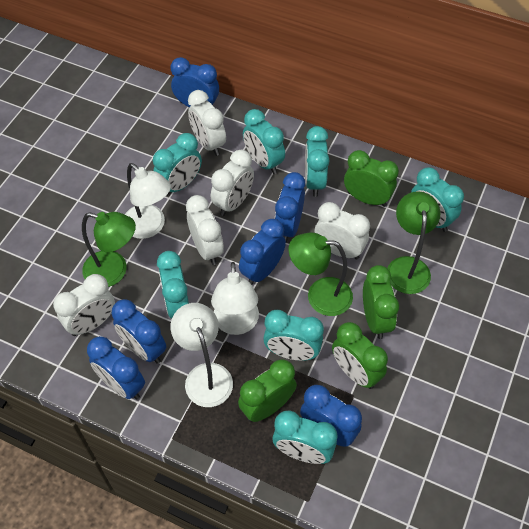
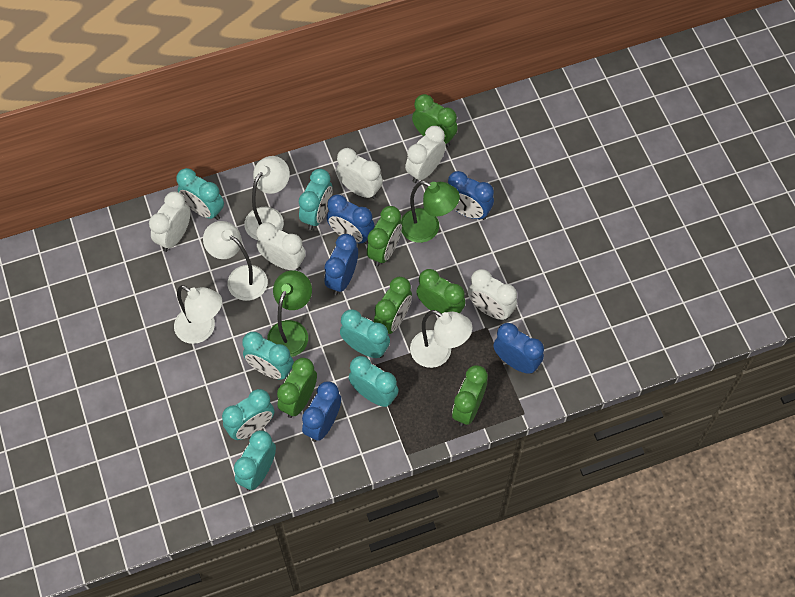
blue clock: [87,336,145,400] [112,299,166,364] [170,57,219,107] [239,219,286,285] [275,172,305,243] [300,385,362,447] = 6 -> [302,381,341,442] [324,234,358,295] [327,194,375,244] [448,171,494,220] [493,323,544,374] = 5
green clock: [238,359,297,422] [332,322,388,389] [344,150,399,207] [363,265,399,339] = 4 -> [277,358,317,418] [367,206,402,267] [374,277,412,334] [412,94,458,147] [416,269,465,314] [452,365,488,426] = 6
green lamp: [82,212,136,287] [289,232,353,316] [387,191,440,294] = 3 -> [267,270,312,357] [401,181,460,243] = 2
white lamp: [125,163,171,239] [170,303,233,407] [211,262,259,335] = 3 -> [174,285,222,344] [203,221,268,301] [244,156,290,240] [410,310,472,368] = 4

